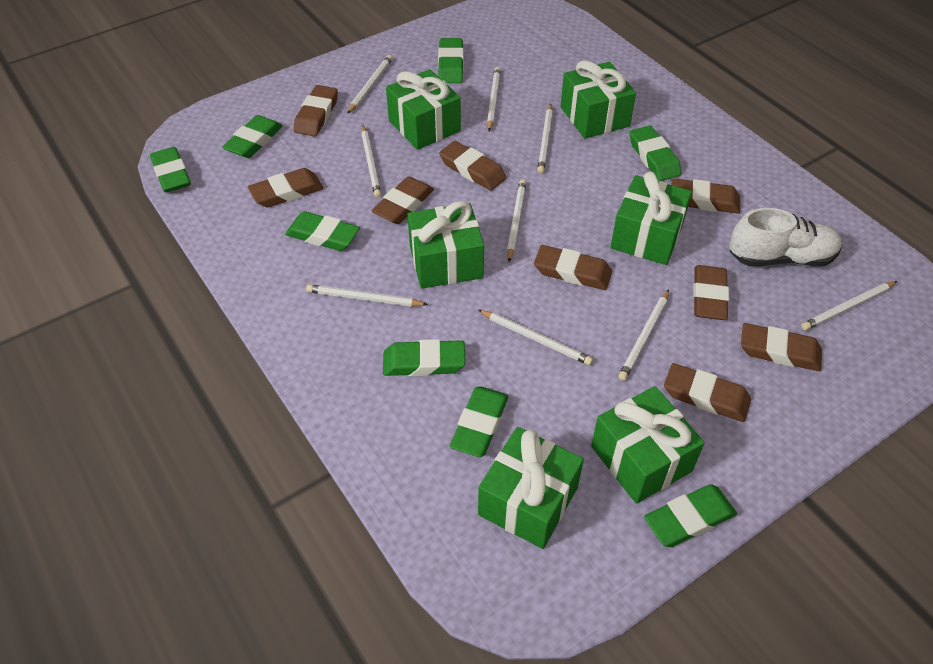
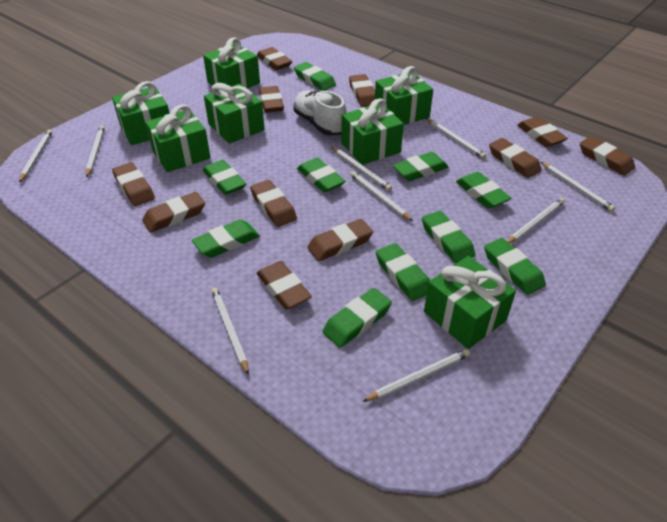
brown eraser: [248,168,324,207] [294,85,338,136] [371,176,434,224] [439,141,506,191] [534,245,612,290] [664,363,751,422] [671,178,740,213] [693,265,729,320] [741,323,822,371] = 9 -> [112,162,155,206] [142,192,205,233] [250,180,297,227] [257,47,292,70] [257,261,312,309] [259,86,284,113] [307,219,373,261] [349,74,375,107] [489,138,542,178] [517,117,568,147] [580,136,635,175] = 11
green eraser: [150,147,191,193] [222,115,283,158] [285,211,360,251] [383,339,465,376] [438,38,464,83] [450,386,508,457] [630,126,682,181] [644,484,737,547] = 8 -> [192,219,260,258] [203,160,246,195] [294,62,336,91] [297,158,345,193] [322,288,392,348] [376,243,430,301] [393,152,448,181] [422,211,475,263] [456,172,511,209] [484,238,546,295] = 10
green gift: [386,69,461,150] [407,201,484,288] [478,427,584,549] [561,60,636,139] [591,386,705,504] [610,172,692,265] = 6 -> [112,81,170,145] [145,104,211,172] [203,37,260,88] [204,83,265,144] [341,98,404,165] [375,66,433,125] [424,256,516,349] = 7

